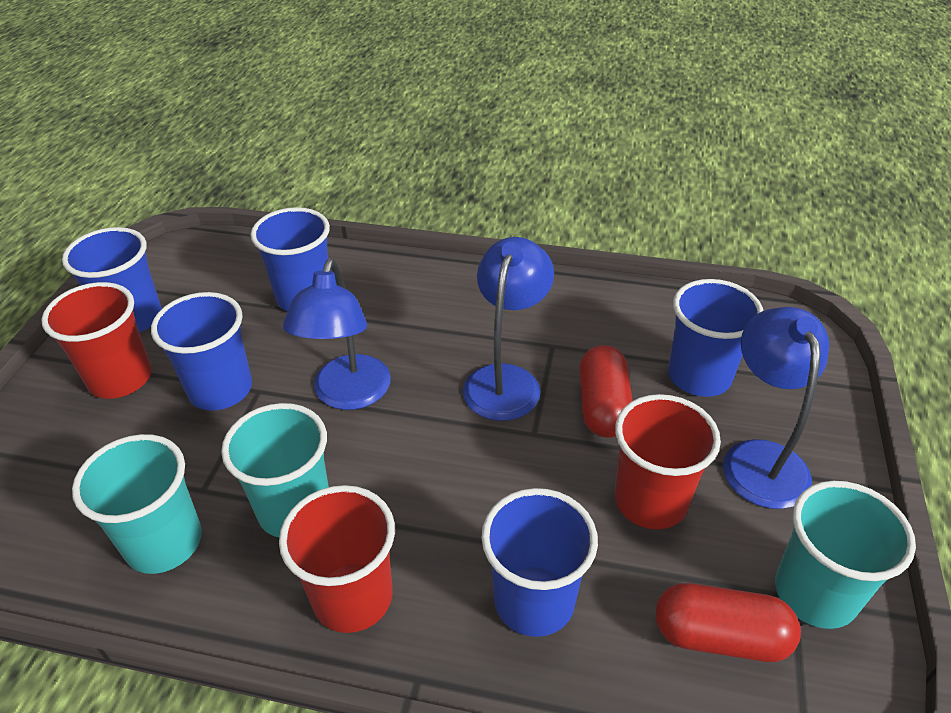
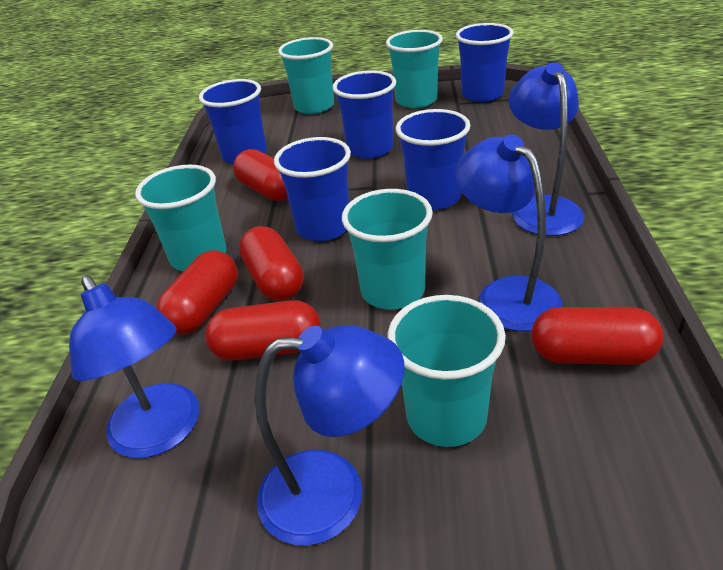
blue lamp: [283,259,391,410] [463,237,554,421] [723,307,829,509] = 3 -> [69,275,199,458] [255,325,404,546] [455,135,563,331] [509,62,584,236] = 4
red capsule: [579,345,632,438] [656,583,801,662] = 2 -> [157,250,238,334] [205,300,321,361] [233,149,288,201] [239,226,303,301] [532,307,664,365] = 5
red cup: [41,282,152,399] [279,485,395,633] [615,394,721,529] = 3 -> none = 0
turquoise cup: [72,434,202,574] [221,403,329,537] [775,481,916,629] = 3 -> [135,165,226,271] [278,37,334,114] [342,189,433,310] [386,30,443,108] [387,295,506,447] = 5

